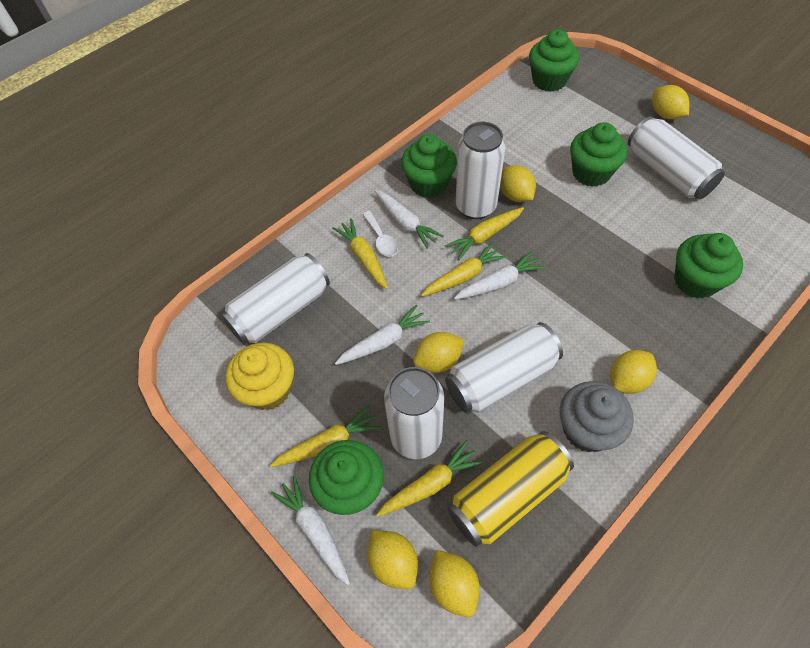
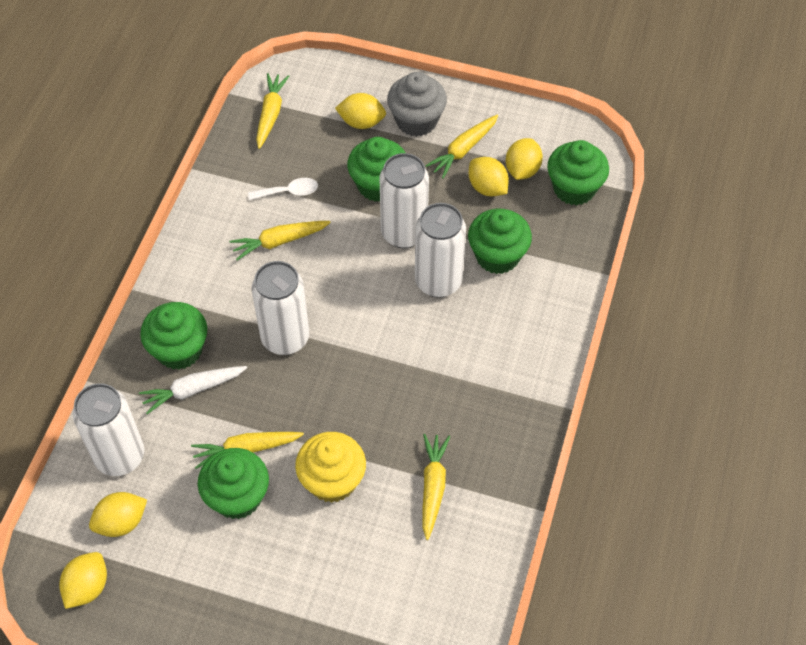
white can: [221,253,330,345] [384,367,444,459] [445,322,563,412] [456,122,506,219] [628,116,725,200] = 5 -> [73,383,144,476] [252,261,309,355] [380,153,429,248] [415,203,466,298] = 4
white carrot: [271,475,350,585] [335,305,430,365] [375,190,443,249] [454,251,545,300] = 4 -> [139,366,247,414] = 1
yellow can: [448,431,574,547] = 1 -> none = 0
yellow lemon: [367,530,418,589] [413,332,464,373] [429,550,480,617] [500,165,536,202] [610,350,657,394] [652,85,689,119] = 6 -> [59,552,107,609] [89,492,147,537] [335,93,386,129] [469,157,509,196] [506,138,543,180] = 5

